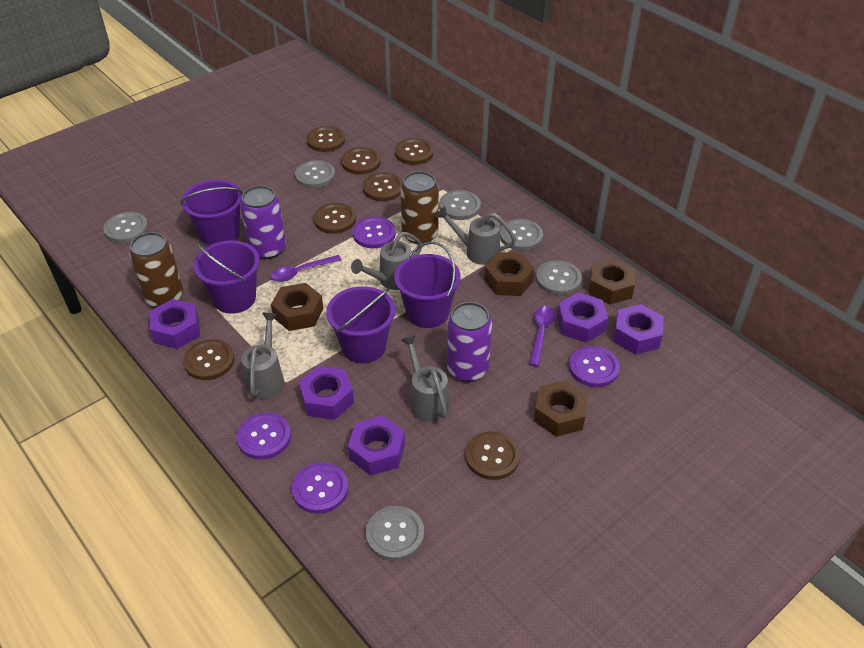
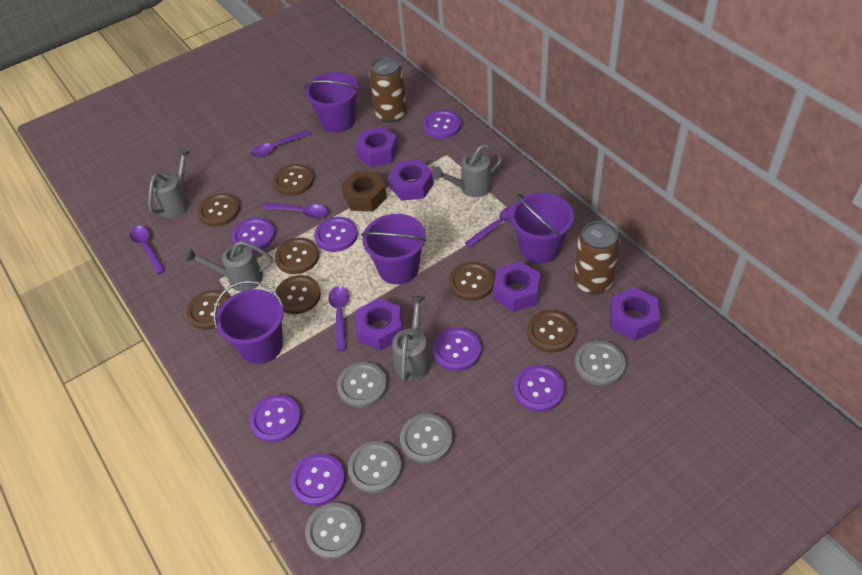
brown nut: [271,283,323,331] [484,252,534,296] [534,380,588,437] [589,258,635,305] = 4 -> [341,171,387,212] = 1
grey button: [103,212,148,243] [295,160,335,188] [366,506,424,561] [439,190,481,220] [500,219,543,251] [536,260,582,295] = 6 -> [305,503,362,560] [337,362,387,408] [348,441,402,493] [400,414,453,464] [575,341,626,386] = 5
purple button: [237,413,291,459] [292,462,348,514] [353,217,396,249] [569,346,620,387] = 4 -> [231,218,275,252] [249,395,301,442] [290,453,345,506] [314,217,358,252] [423,110,461,139] [432,328,481,371] [513,365,565,412] = 7
purple can: [240,186,286,259] [447,302,492,382] = 2 -> none = 0
purple spoon: [270,255,341,282] [529,306,555,366] = 2 -> [130,226,165,274] [251,130,311,157] [262,203,328,219] [328,286,349,351] [465,205,514,248] = 5

